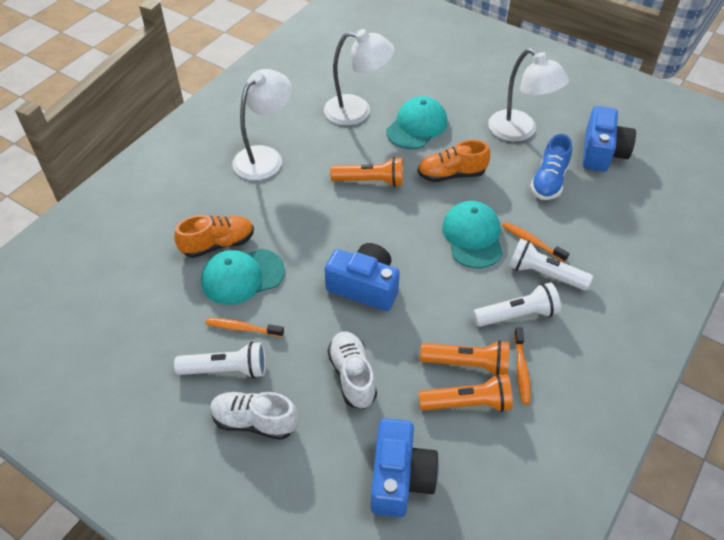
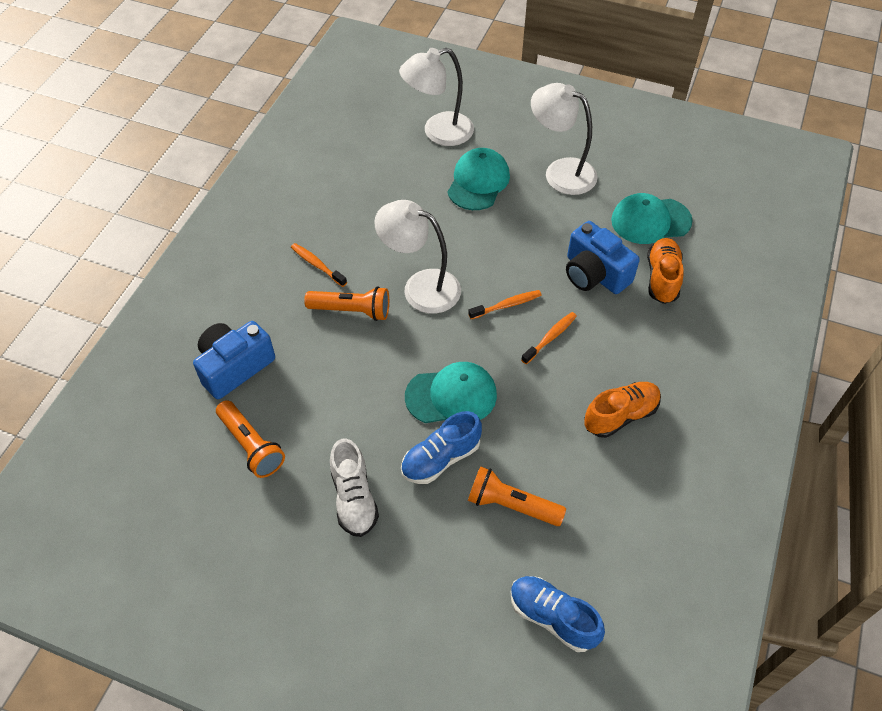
blue camera: [325,243,400,311] [371,418,439,517] [583,106,636,172] = 3 -> [193,321,275,399] [566,221,640,294] = 2
blue shoe: [530,134,572,200] = 1 -> [401,411,482,484] [511,576,605,652] = 2
white flashlight: [174,342,266,379] [473,282,561,327] [509,238,593,290] = 3 -> none = 0
white shoe: [210,392,299,440] [327,331,377,409] = 2 -> [330,439,379,537] = 1

